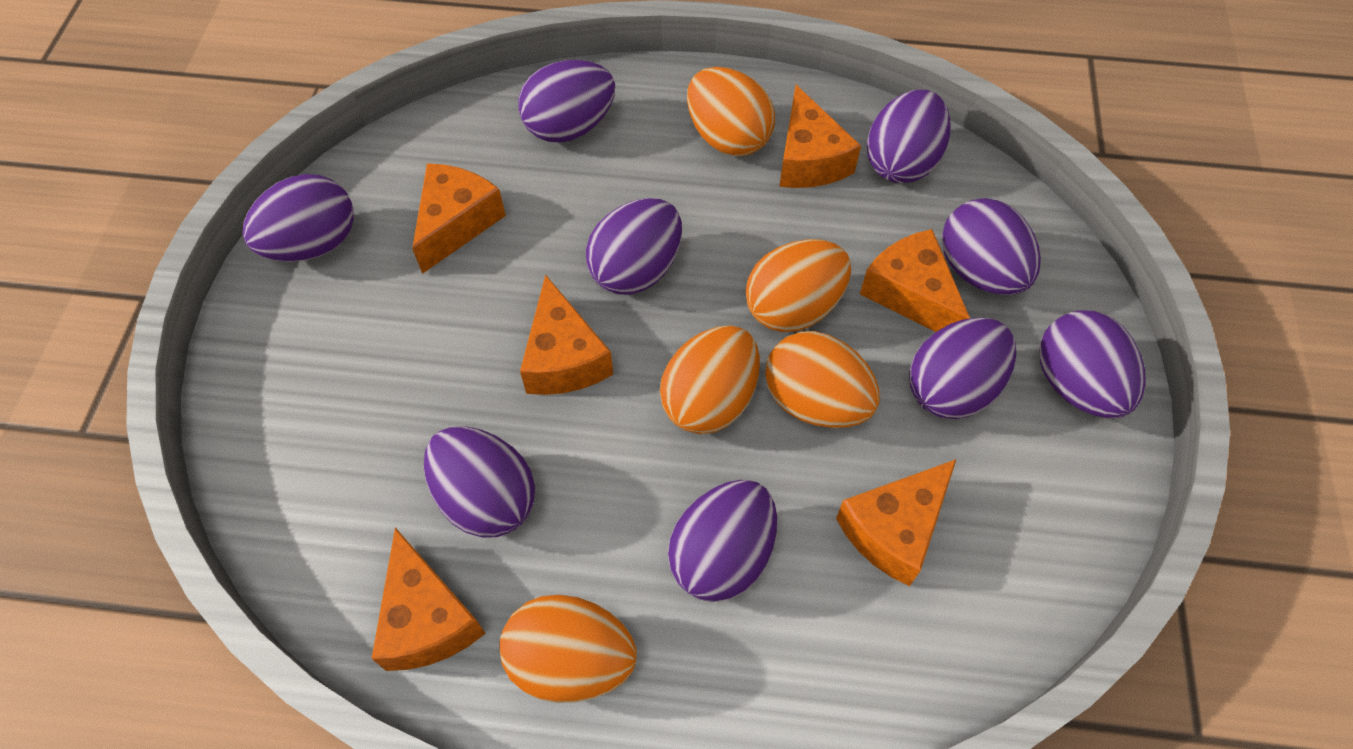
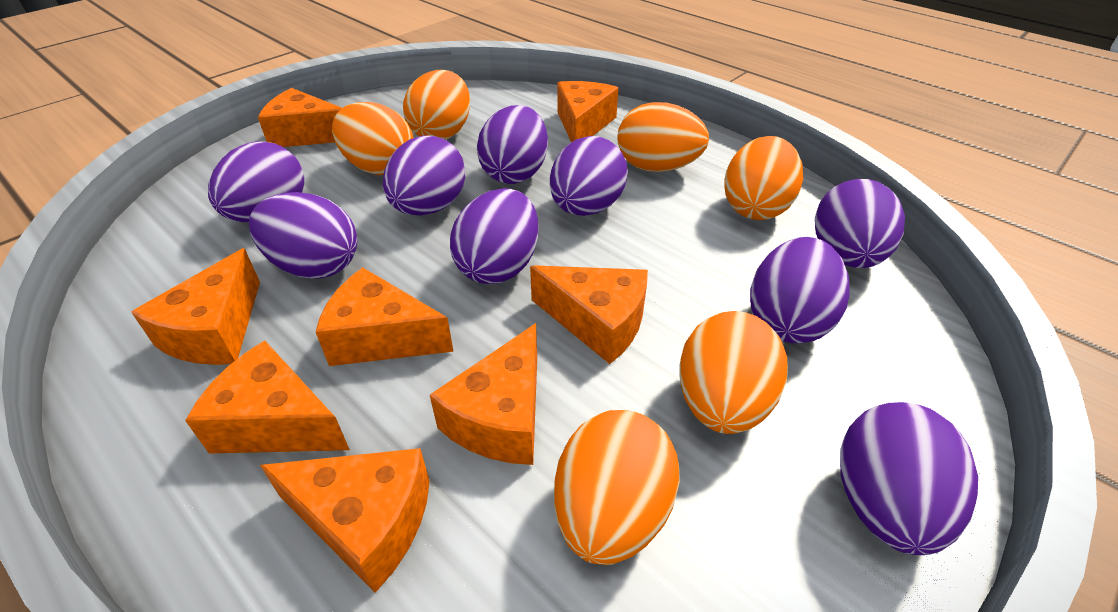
orange cheese: [372,527,486,671] [412,163,506,274] [520,274,613,395] [779,85,861,188] [836,459,956,586] [860,229,970,332] = 6 -> [131,248,260,365] [185,341,350,454] [258,88,342,147] [260,448,430,593] [316,267,454,366] [430,323,537,465] [530,265,648,364] [557,81,618,142] = 8
orange egg: [499,595,637,703] [660,325,760,434] [687,67,775,156] [746,239,851,332] [765,331,880,428] = 5 -> [332,102,414,175] [403,70,470,140] [554,410,680,565] [617,102,709,172] [679,311,788,434] [724,136,803,220] = 6

